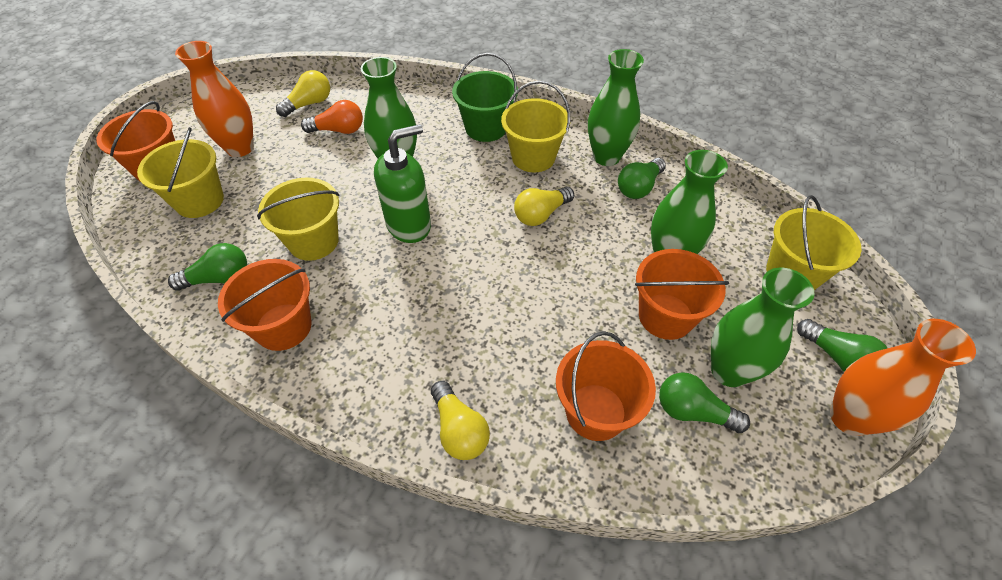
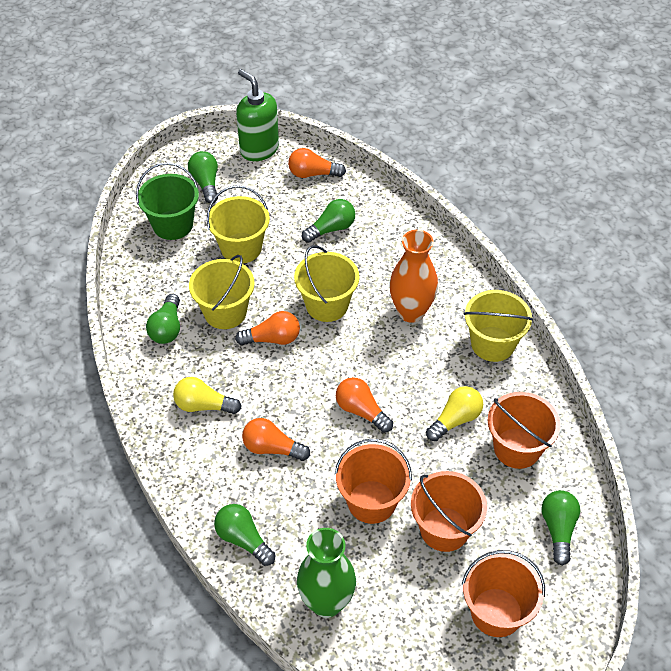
green light bulb: [168,243,247,291] [618,158,666,199] [659,372,750,433] [797,319,887,372] = 4 -> [146,294,180,344] [188,151,218,203] [214,504,276,566] [302,199,355,243] [542,490,580,566] = 5
green vase: [361,57,417,159] [588,49,644,166] [651,150,728,254] [711,268,815,387] = 4 -> [297,528,356,618] = 1
orange light bulb: [301,100,363,134] = 1 -> [235,311,300,345] [242,418,310,461] [288,148,346,178] [336,377,393,433] = 4
orange vase: [175,41,254,157] [830,319,976,436] = 2 -> [389,230,438,323] = 1
yellow light bulb: [276,70,330,117] [431,381,490,460] [514,187,574,226] = 3 -> [173,377,241,414] [426,386,483,441] = 2

